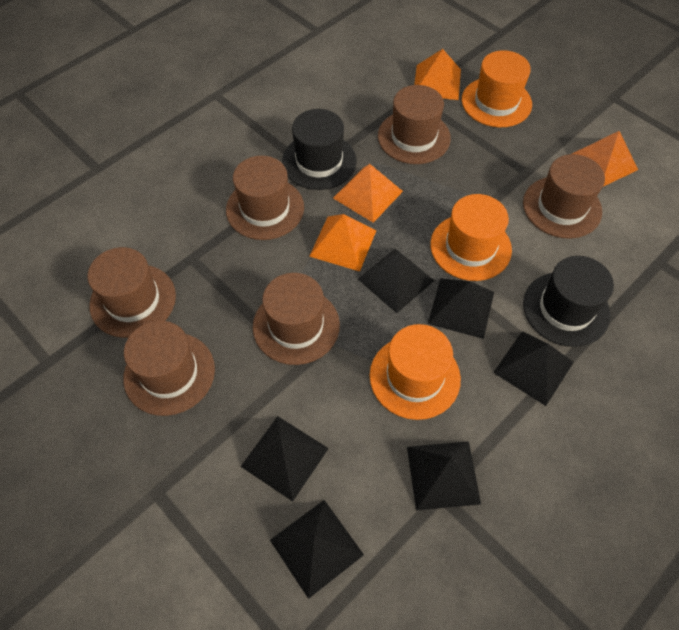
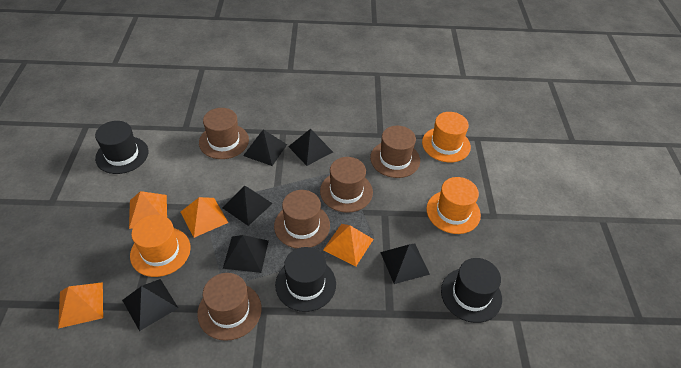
black hat: [282,109,356,190] [523,256,614,347] = 2 -> [95,121,149,174] [275,247,336,312] [441,258,502,323] = 3
brown hat: [88,247,176,338] [123,321,215,416] [226,156,304,240] [253,273,340,365] [378,85,451,164] [523,154,605,239] = 6 -> [197,273,262,341] [199,108,249,159] [274,190,330,248] [320,157,373,213] [370,126,420,178] = 5

